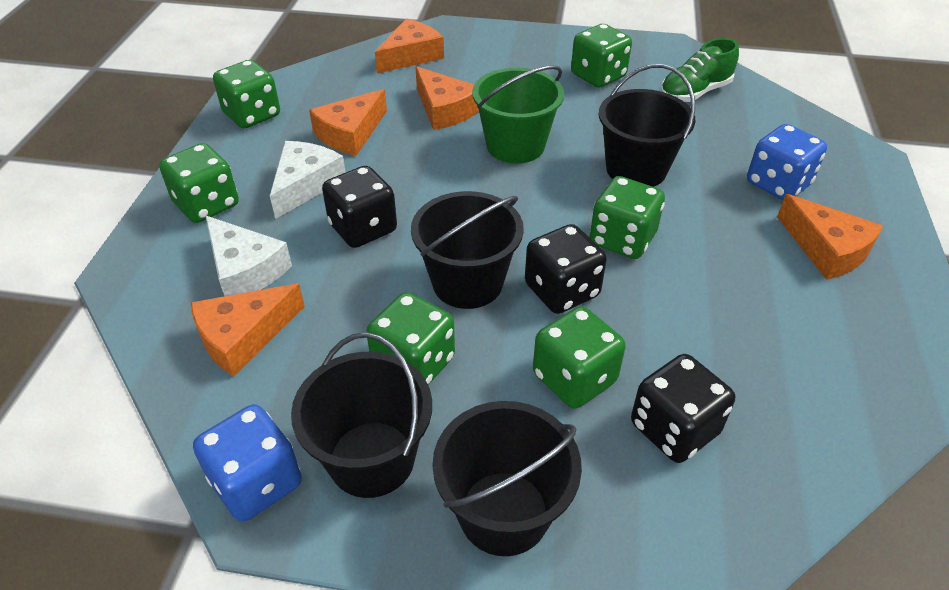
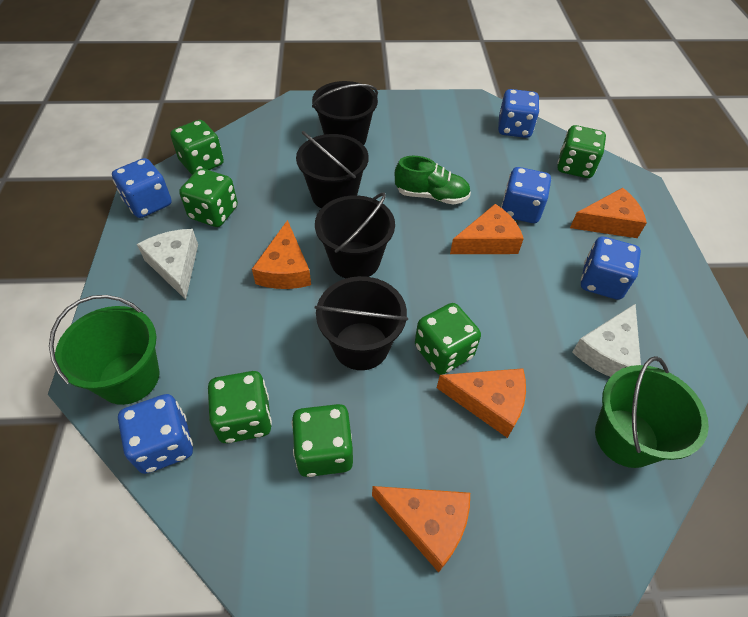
black dice: [322,166,397,248] [525,224,607,314] [631,354,735,463] = 3 -> none = 0
blue dice: [193,404,302,522] [747,124,827,200] = 2 -> [112,158,172,218] [118,394,193,474] [498,89,540,138] [501,167,551,223] [581,237,641,300] = 5
green bucket: [472,65,564,163] = 1 -> [49,295,160,405] [595,356,709,468] = 2

